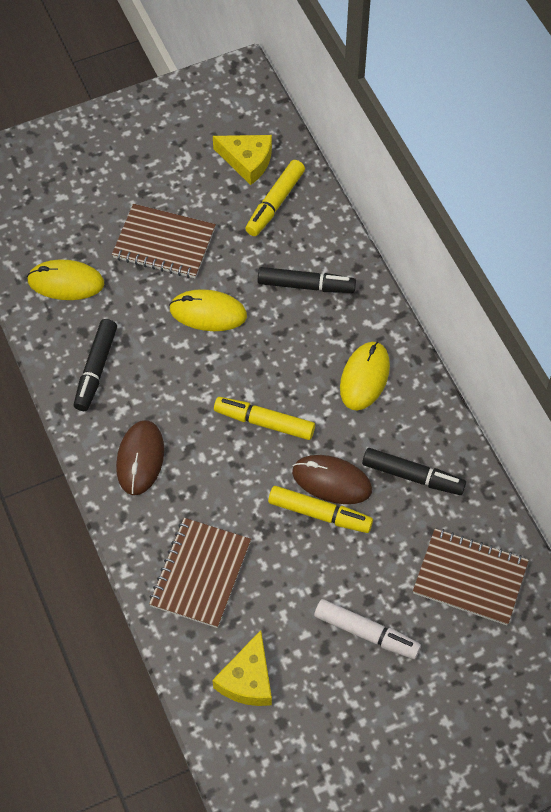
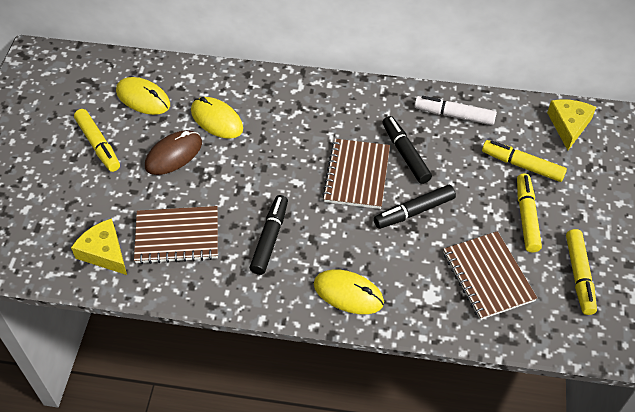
brown mouse: [116,420,164,495] [292,455,372,504] = 2 -> [145,130,202,175] = 1
yellow marker: [214,397,315,440] [245,160,305,236] [268,486,373,533] = 3 -> [74,109,120,172] [482,140,567,182] [517,173,542,252] [566,229,597,315] = 4

